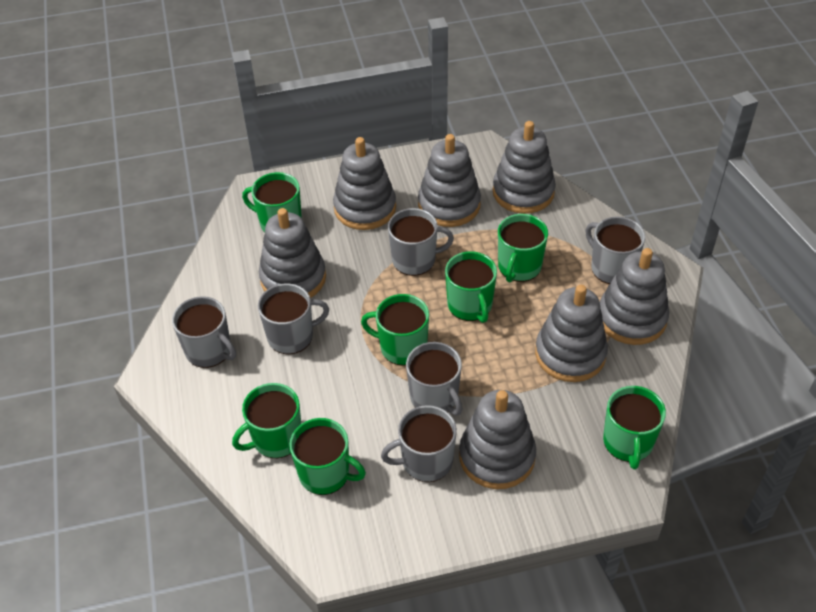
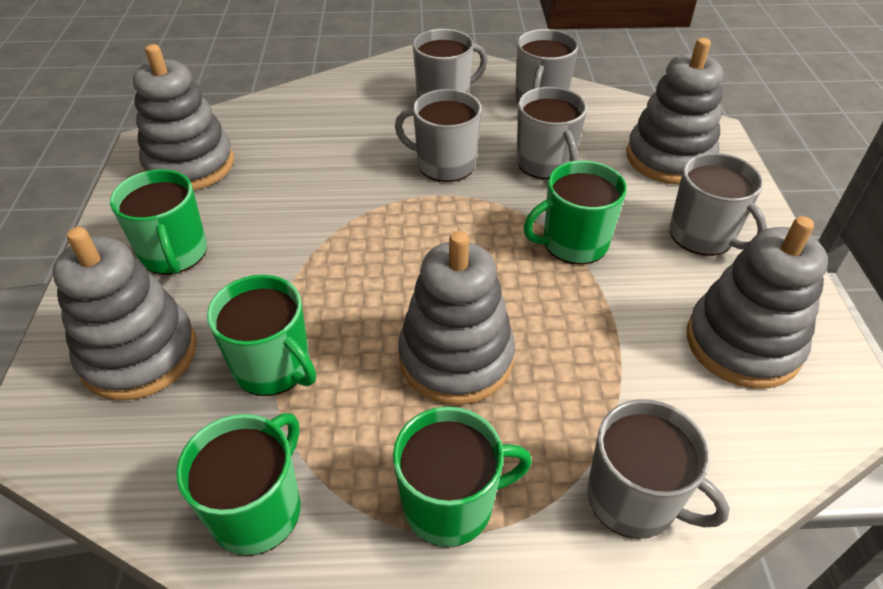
green mug: [232,383,301,458] [242,172,302,233] [289,418,366,495] [361,294,429,366] [445,251,497,323] [498,214,548,282] [603,386,666,469] = 7 -> [110,169,207,275] [176,413,301,556] [207,275,316,396] [393,406,532,547] [524,160,627,265] = 5
grey stacking toy: [259,208,326,298] [333,137,396,230] [418,134,481,227] [459,390,536,489] [493,121,556,214] [535,285,608,382] [600,248,669,345] = 7 -> [53,227,197,401] [133,44,234,190] [398,231,515,405] [627,38,723,184] [687,216,828,389] = 5

